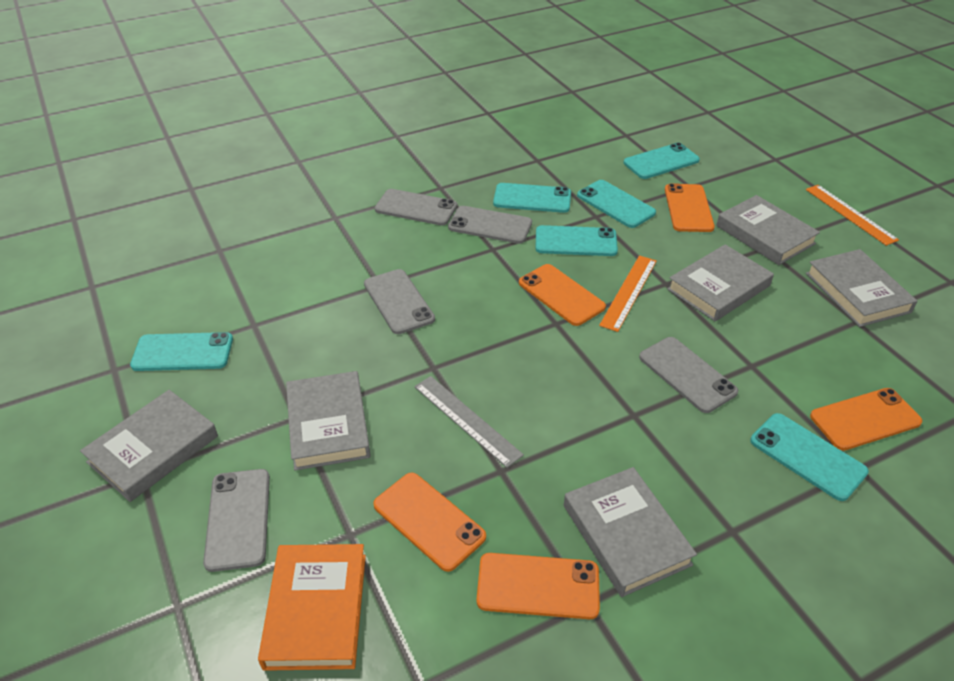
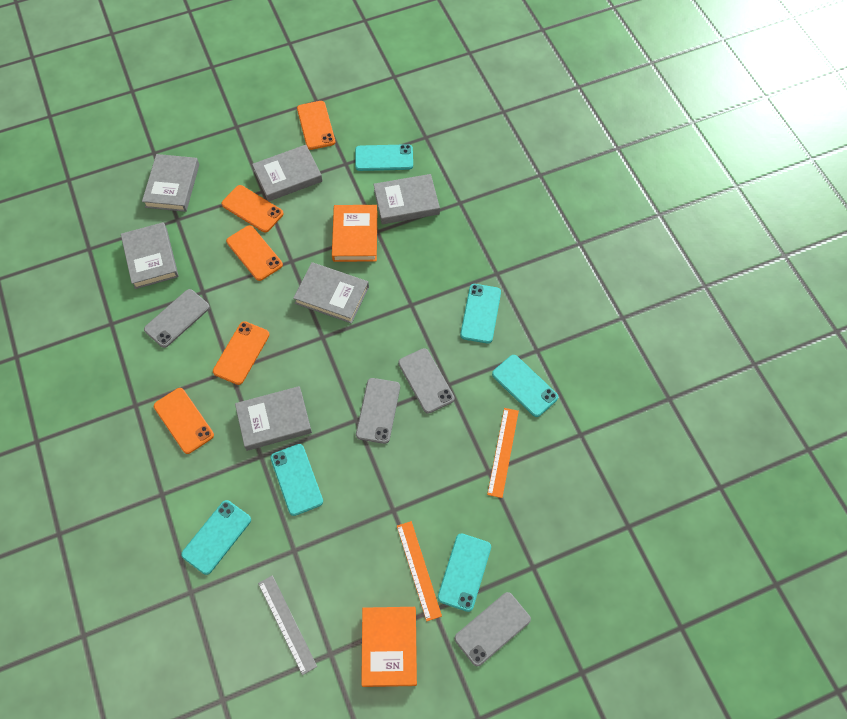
grey phone: [203,469,270,572] [364,269,435,334] [375,189,457,226] [448,206,532,244] [639,337,738,413] = 5 -> [144,289,210,348] [356,378,400,444] [398,348,455,414] [455,592,531,666] = 4
orange book: [258,544,366,671] = 1 -> [332,205,377,262] [361,607,417,687] = 2

